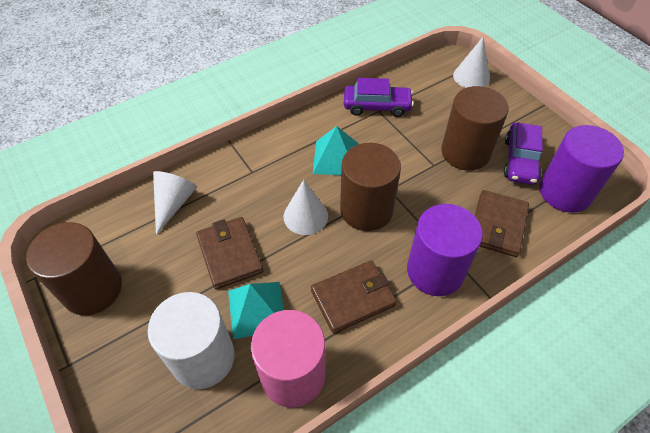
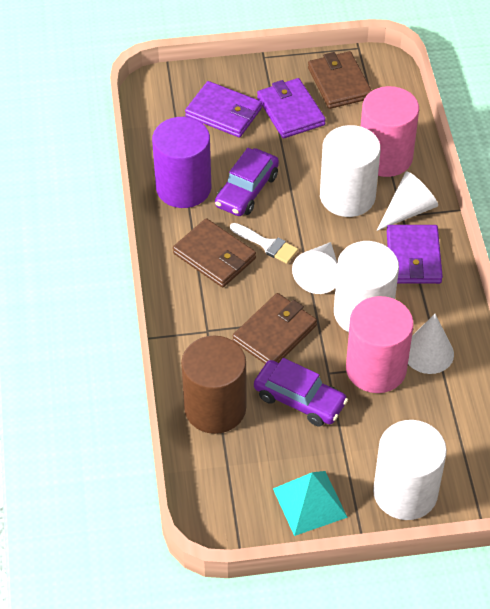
brown cylinder: [26,222,122,315] [340,143,401,231] [441,86,509,171] = 3 -> [181,335,246,434] = 1
pink cylinder: [251,310,325,408] = 1 -> [346,296,414,393] [361,86,419,177] = 2
purple cylinder: [407,204,483,296] [539,125,624,213] = 2 -> [152,117,211,208] = 1
purple wallet: none = 0 -> [185,81,262,138] [257,78,326,139] [387,225,443,284] = 3
turquoise pyramid: [228,282,284,339] [313,126,359,175] = 2 -> [273,471,348,536] = 1
white brush: none = 0 -> [230,223,298,264] = 1
white cylinder: [148,292,235,389] = 1 -> [320,125,381,217] [334,241,399,332] [373,420,447,520] = 3

